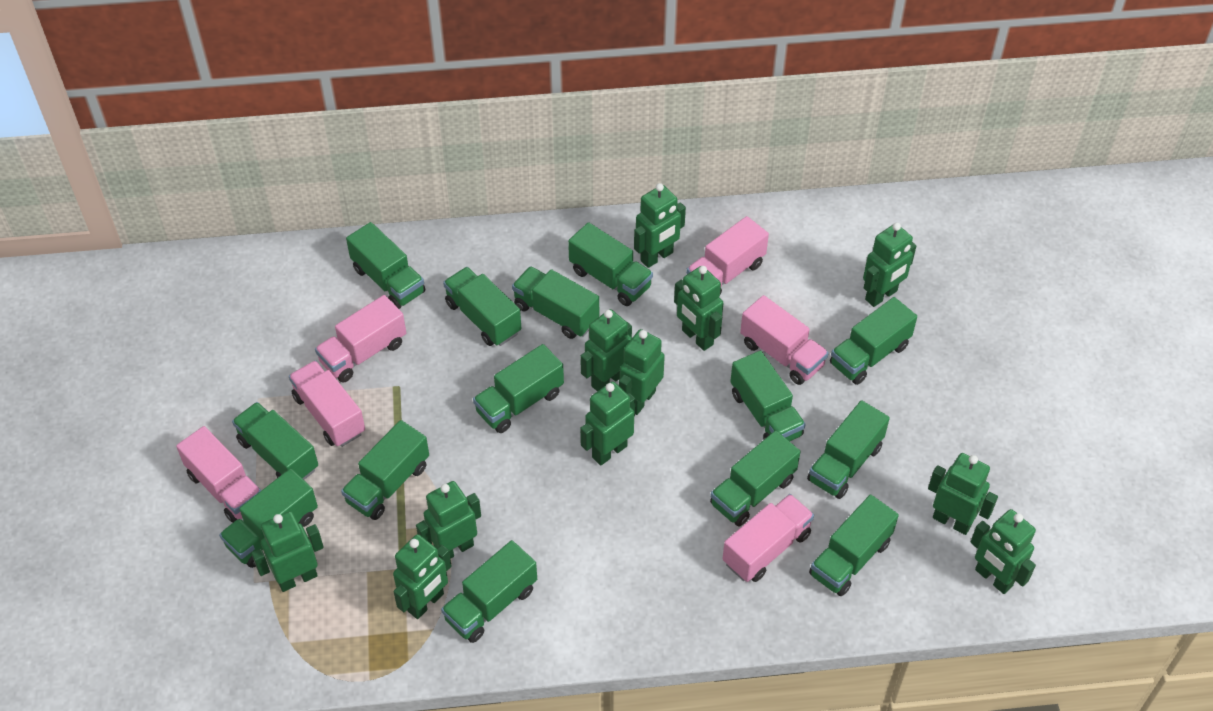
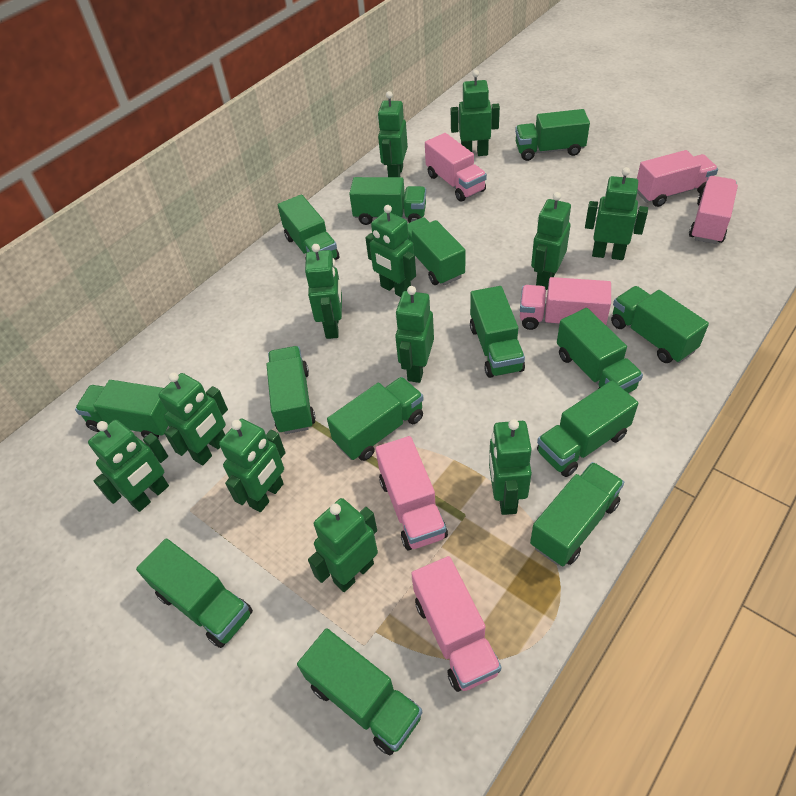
green robot: [251,511,324,592] [393,534,452,619] [416,481,481,559] [580,309,632,391] [580,382,635,466] [619,329,665,415] [634,183,686,268] [674,266,724,351] [863,223,916,307] [928,453,998,535] [970,509,1036,594] = 11 -> [88,420,169,512] [158,372,228,465] [219,419,286,512] [305,244,342,339] [308,498,378,592] [365,205,416,297] [378,91,408,177] [395,286,434,383] [451,70,500,156] [489,419,532,515] [531,192,571,290] [585,167,648,260] = 12

